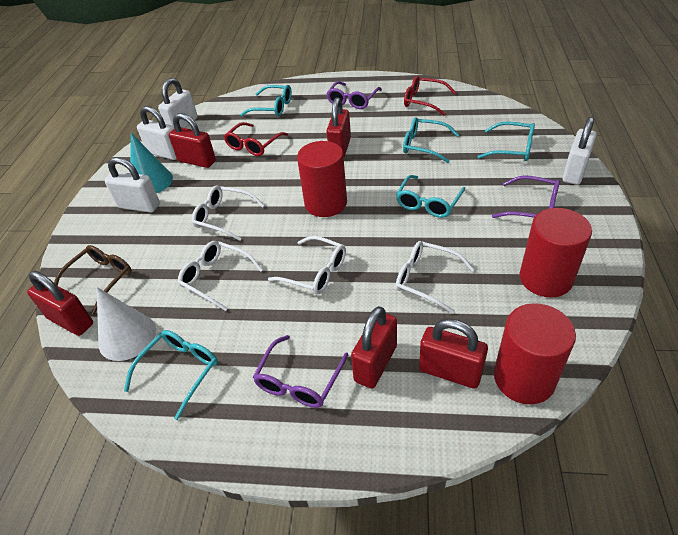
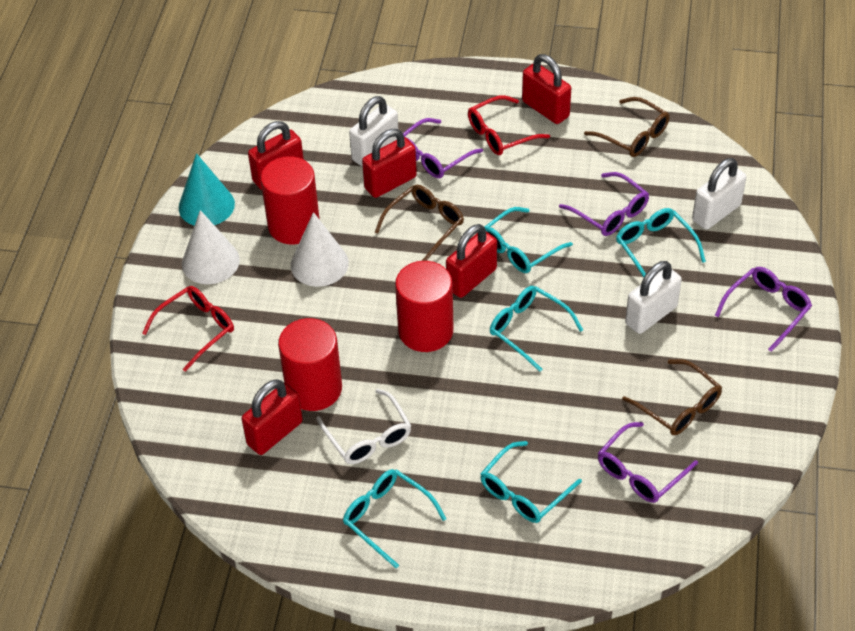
brown glasses: [54,245,132,315] = 1 -> [375,185,464,261] [584,97,670,157] [622,359,722,436] = 3
purple glasses: [253,335,348,408] [326,81,382,109] [492,175,560,218] = 3 -> [403,118,483,178] [559,172,649,236] [598,422,698,503] [715,267,812,352] = 4
white cone: [96,287,156,361] = 1 -> [182,210,240,284] [291,212,349,287] = 2
white glasses: [178,241,263,311] [192,185,265,241] [268,236,346,295] [396,241,475,314] = 4 -> [316,389,411,464] = 1
white padlock: [105,157,160,213] [137,106,177,160] [158,78,198,128] [562,117,597,185] = 4 -> [349,96,398,167] [625,261,682,334] [692,158,746,230] = 3

